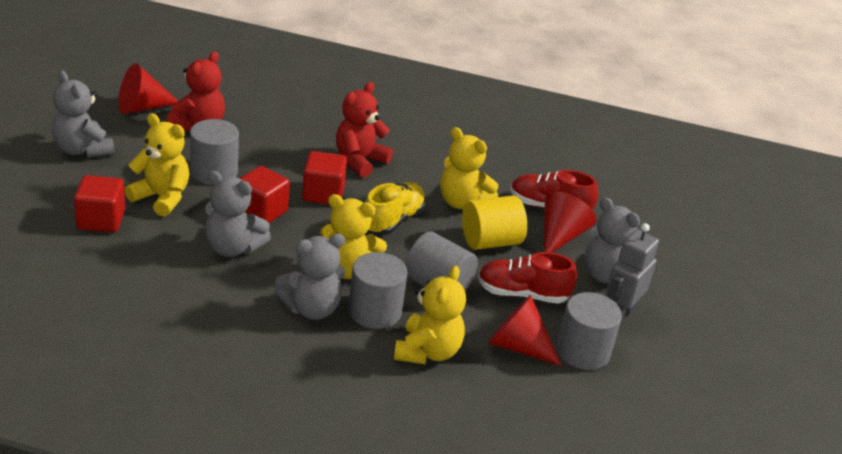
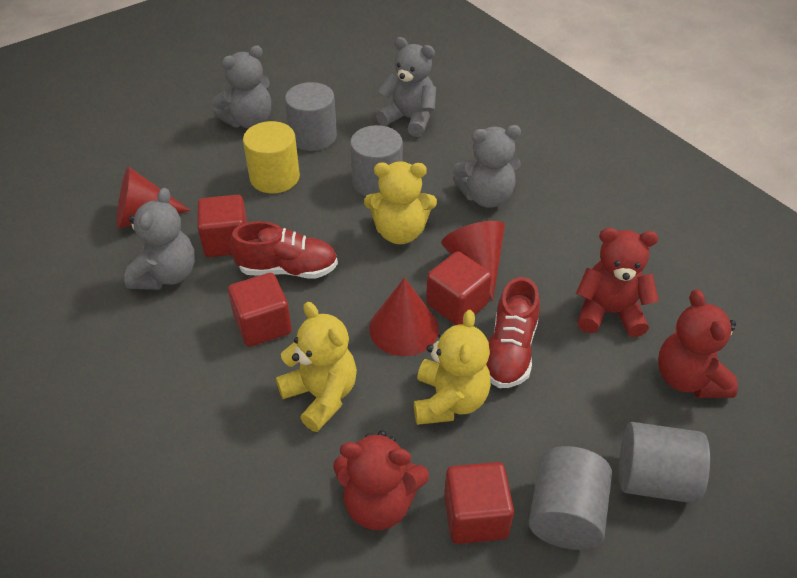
grey robot: [605,223,659,324] = 1 -> none = 0
red cube: [74,175,125,232] [240,166,290,223] [302,151,347,204] = 3 -> [197,195,248,257] [228,273,292,347] [426,251,492,325] [444,462,514,544] = 4
red teddy bear: [166,52,225,132] [336,82,393,178] = 2 -> [333,430,429,530] [576,228,659,337] [658,289,738,398] = 3
yellow shoe: [366,182,426,235] = 1 -> none = 0
yellow teddy bear: [124,113,189,217] [320,194,387,279] [394,266,466,364] [440,127,498,209] = 4 -> [276,302,357,432] [364,161,437,244] [414,310,491,425] = 3

